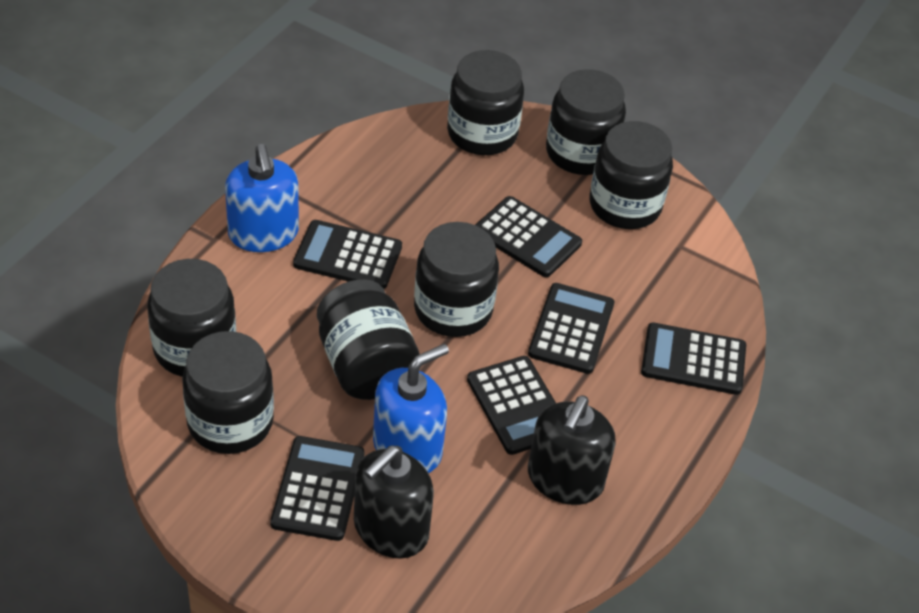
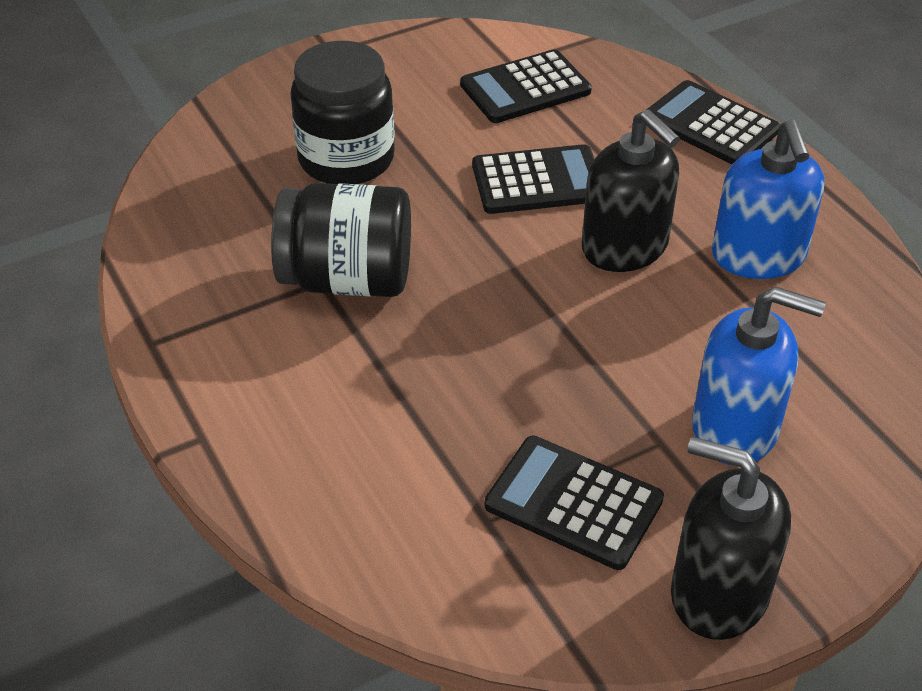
black calculator: [270,436,364,541] [293,220,402,289] [467,356,556,455] [475,196,582,277] [528,283,614,374] [641,322,746,395] = 6 -> [460,49,592,123] [472,144,595,214] [485,436,664,570] [646,80,780,164] = 4
black jar: [147,259,236,377] [182,331,274,454] [317,279,420,400] [414,222,499,337] [447,50,524,155] [546,69,626,175] [590,121,673,229] = 7 -> [271,183,411,297] [290,41,395,184] = 2

